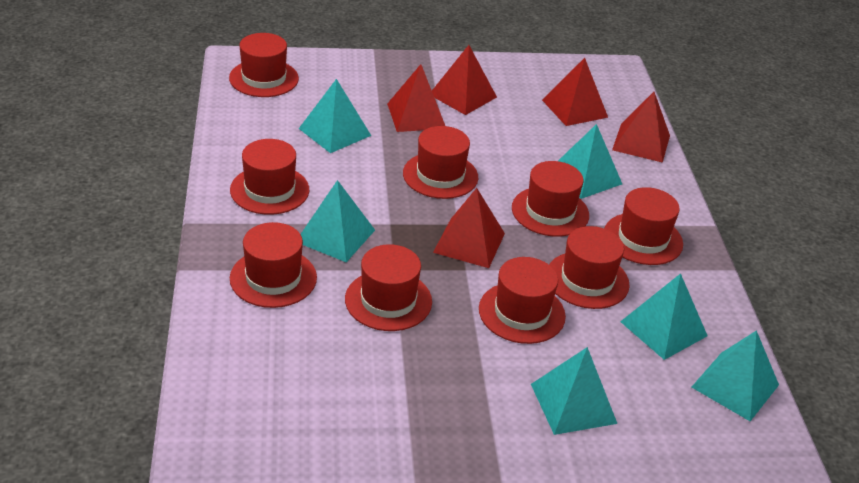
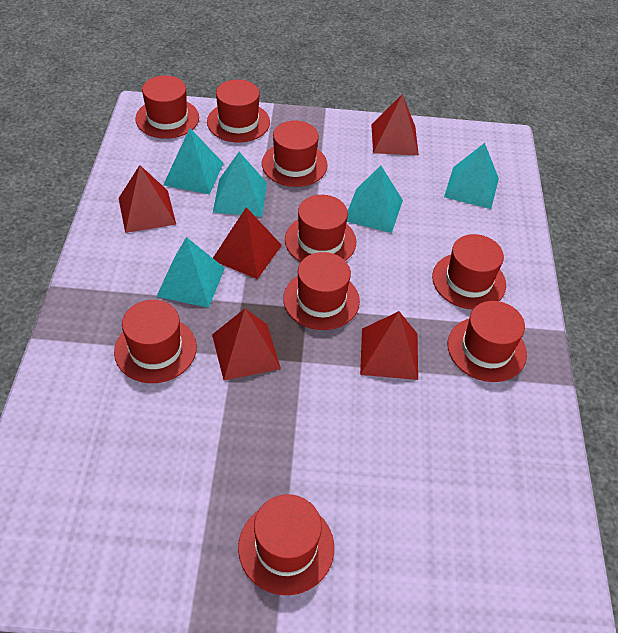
turquoise pyramid: [299,79,371,153] [300,180,375,262] [531,347,618,435] [558,124,622,199] [620,273,708,360] [692,330,779,421] = 6 -> [156,237,225,308] [163,128,223,194] [213,152,267,217] [347,165,403,233] [444,143,499,209] = 5

